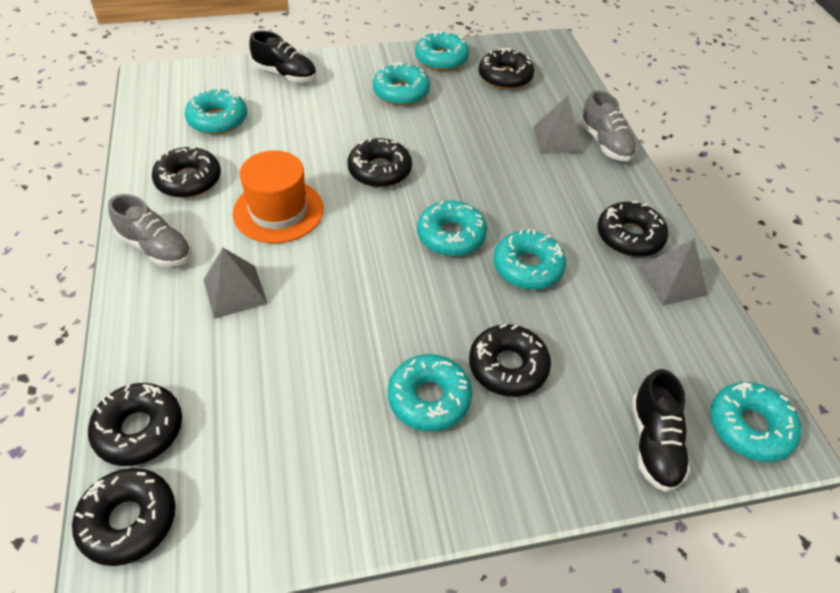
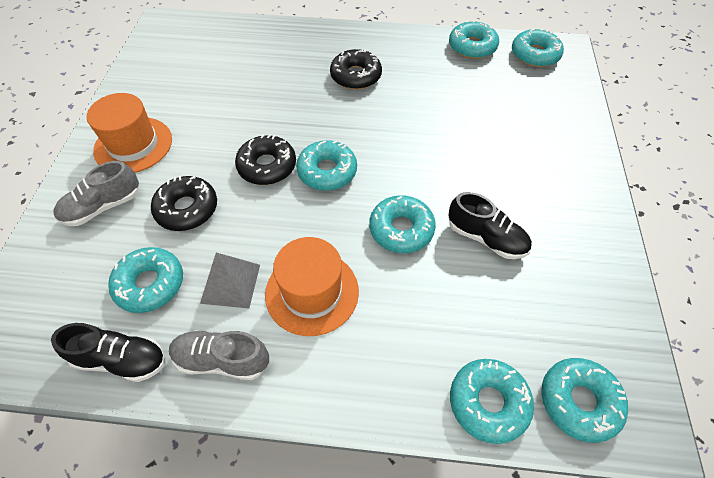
black donut: [72,468,176,566] [88,383,182,466] [152,147,221,198] [347,138,412,188] [469,324,551,397] [479,48,534,89] [597,201,668,257] = 7 -> [151,176,217,231] [235,134,296,185] [330,49,382,90] = 3
grey pyramid: [204,248,268,319] [533,96,583,154] [638,238,708,306] = 3 -> [200,252,260,308] = 1
orange hat: [233,151,324,243] = 1 -> [87,93,172,173] [265,237,359,336] = 2

